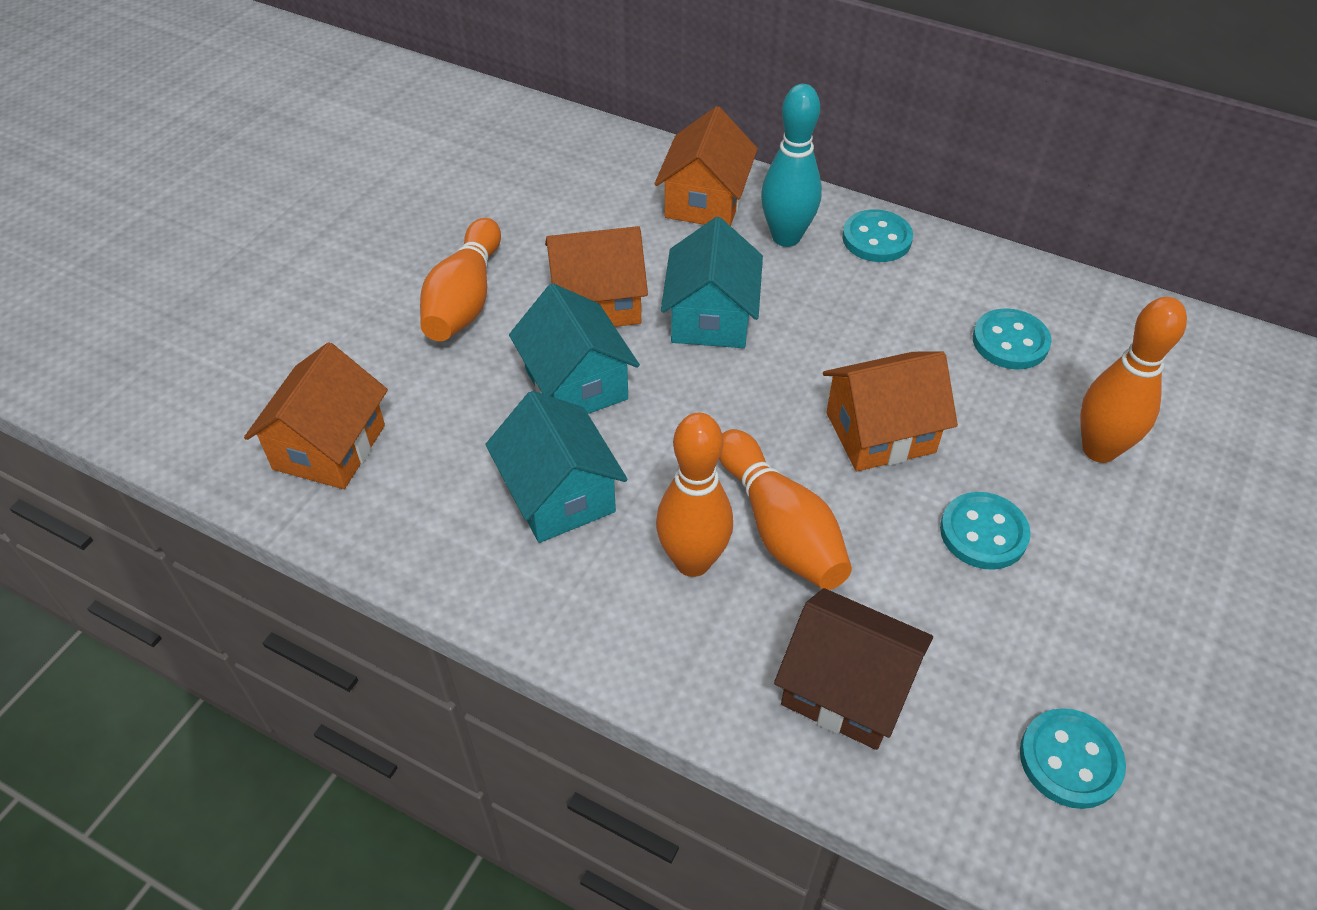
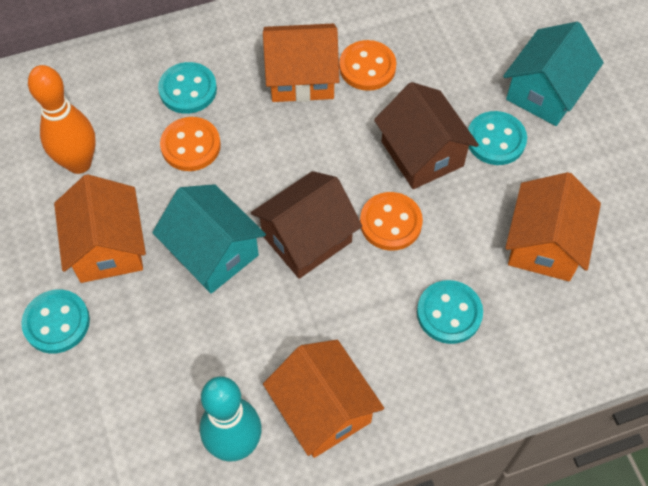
brown house: [774,588,933,750] = 1 -> [251,171,362,279] [374,82,479,189] = 2
orange bowling pin: [420,218,501,341] [656,413,733,577] [719,429,852,590] [1080,297,1187,463] = 4 -> [28,65,96,174] = 1
orange button: none = 0 -> [160,117,221,171] [339,40,396,91] [360,192,423,251] = 3
turquoise house: [485,391,627,543] [509,283,640,414] [661,217,763,348] = 3 -> [152,184,266,294] [503,22,604,126] = 2

